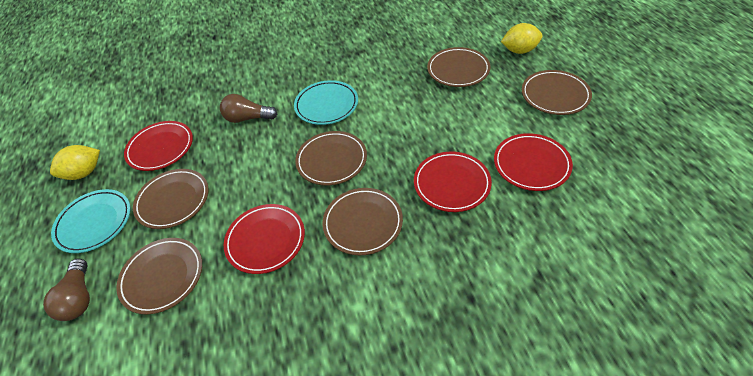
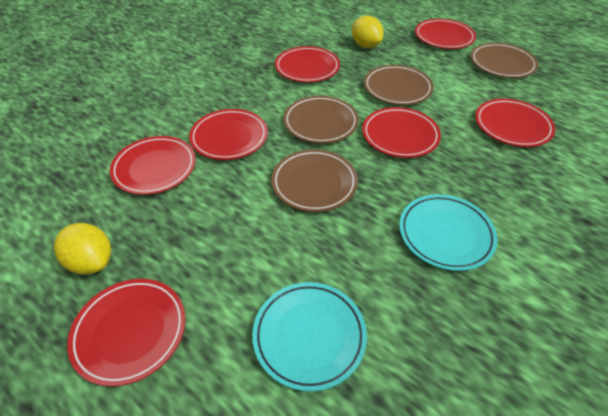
brown light bulb: [43,259,90,321] [220,94,277,123] = 2 -> none = 0
brown plate: [116,238,202,314] [133,169,209,229] [295,131,367,185] [322,188,403,255] [427,47,490,87] [522,70,592,115] = 6 -> [271,149,358,212] [283,96,359,143] [364,65,434,105] [471,43,538,78] = 4
red plate: [124,121,193,171] [224,204,305,274] [414,152,492,212] [494,133,573,191] = 4 -> [67,279,185,387] [110,136,196,195] [189,109,268,160] [275,46,340,82] [362,107,441,158] [415,19,476,49] [475,99,555,147] = 7

